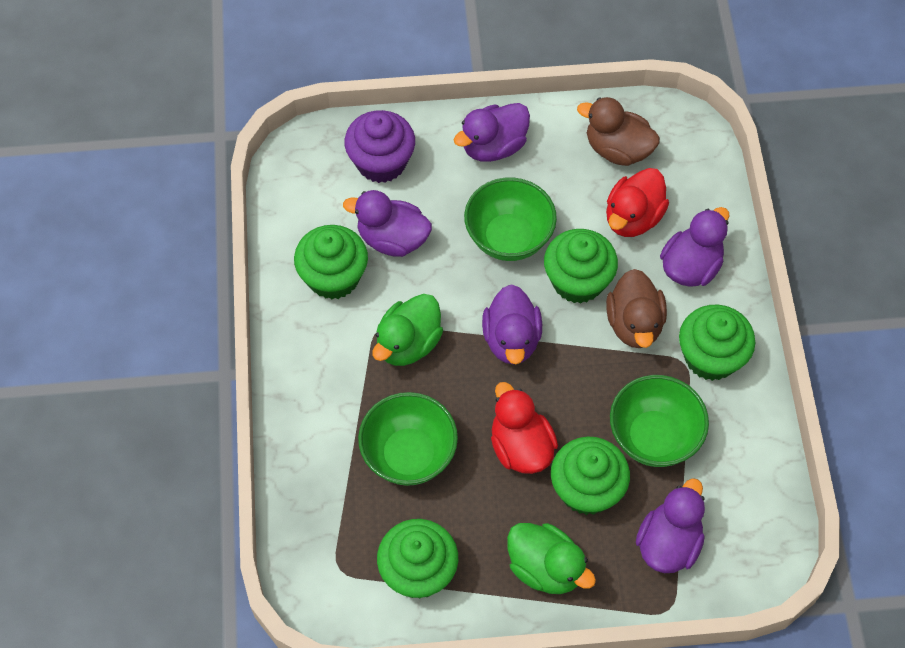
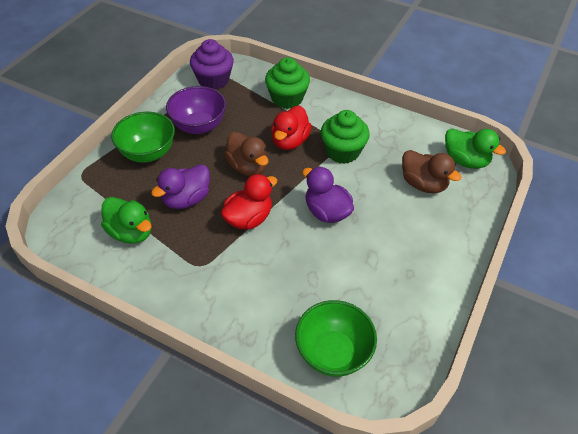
green bowl: [358,392,458,486] [464,177,557,261] [610,375,709,467] = 3 -> [111,112,175,163] [295,300,377,377] = 2
green cupcake: [294,225,368,299] [377,519,458,599] [544,229,618,304] [551,437,630,515] [679,305,755,381] = 5 -> [265,57,310,109] [321,110,370,164] = 2
purple bowl: none = 0 -> [166,86,226,134] = 1
purple duck: [343,190,432,257] [454,103,530,162] [482,284,542,364] [636,478,705,573] [660,207,729,287] = 5 -> [151,164,210,209] [302,167,354,223] = 2

